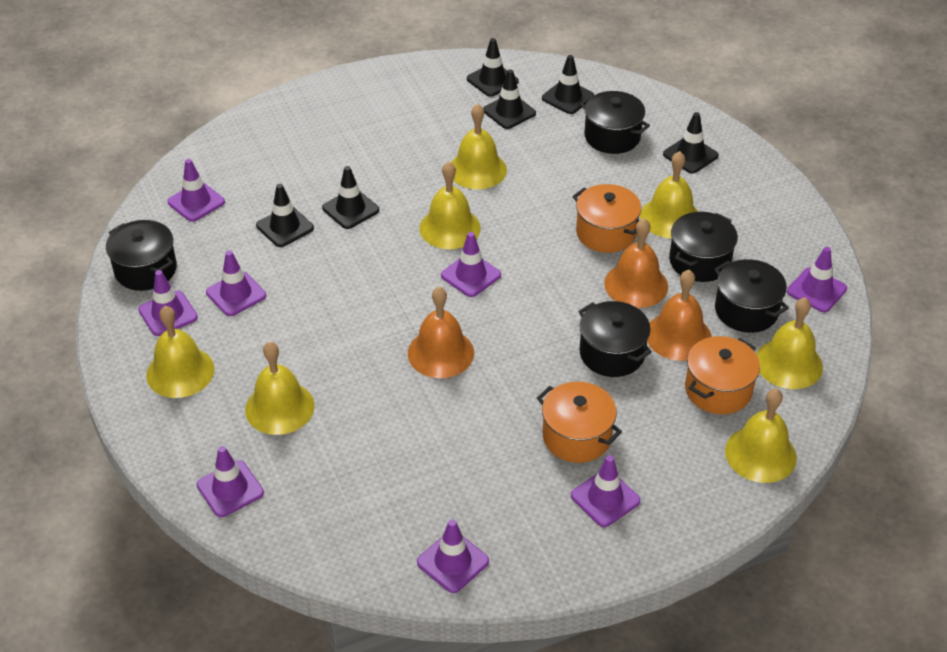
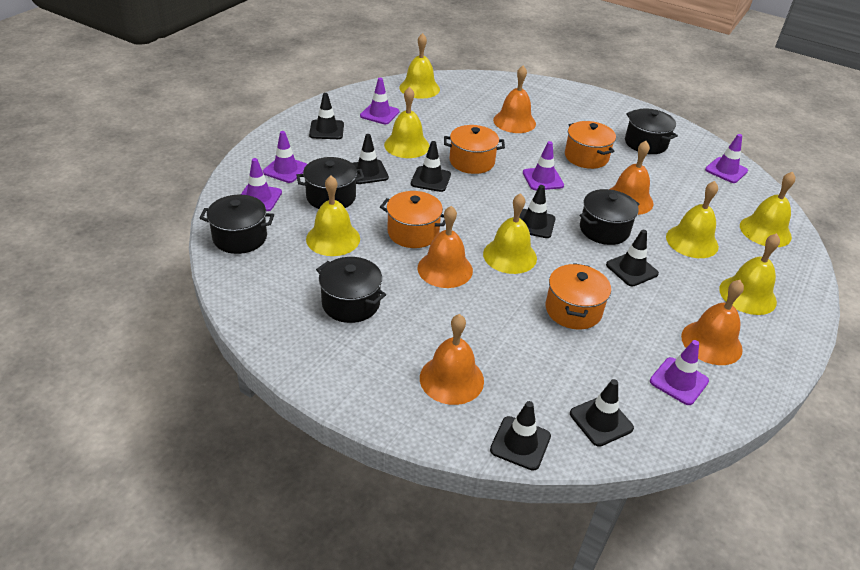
black traffic cone: [256,184,314,247] [322,166,379,229] [467,38,519,97] [483,69,536,129] [542,55,594,114] [663,112,719,173] = 6 -> [309,93,344,139] [352,134,389,184] [411,141,451,192] [490,401,551,471] [519,185,556,238] [570,379,634,447] [606,230,659,286] = 7
orange bell: [408,287,474,378] [604,218,668,308] [647,270,712,361] = 3 -> [417,206,473,288] [420,314,484,405] [493,66,536,133] [610,141,653,215] [681,280,744,365] = 5
orange pot: [537,382,622,463] [572,184,641,253] [685,336,760,414] = 3 -> [380,191,446,248] [444,125,505,174] [546,263,611,330] [565,121,616,169] = 4
purple traffic cone: [138,270,198,336] [167,159,225,222] [197,446,264,517] [206,251,266,316] [417,519,489,593] [441,232,501,297] [571,455,640,527] [787,247,847,312] = 8 -> [241,158,282,211] [263,131,307,183] [360,78,399,124] [523,141,564,190] [650,340,709,405] [705,134,748,183] = 6

